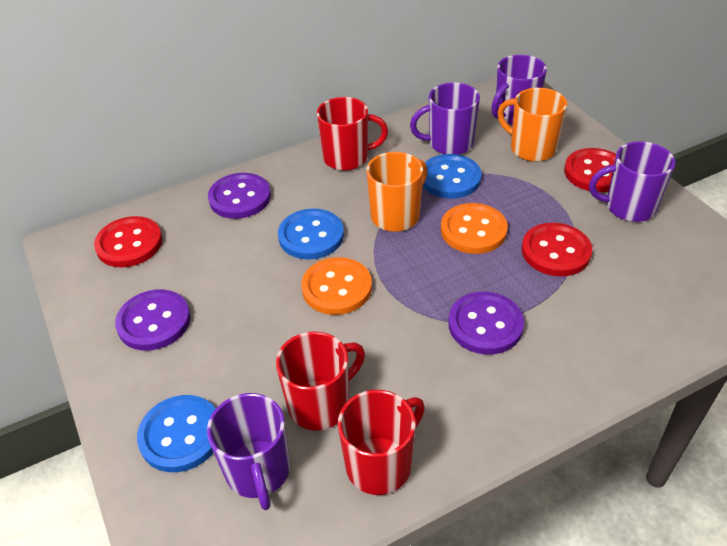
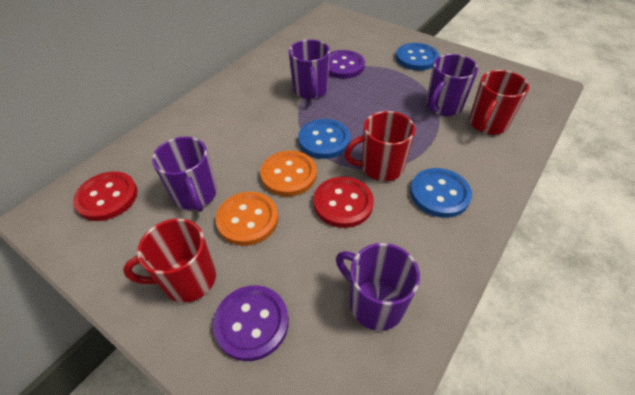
orange mug: [366,152,427,232] [498,88,567,162] = 2 -> none = 0
purple button: [115,289,190,351] [208,173,271,219] [448,292,524,355] = 3 -> [213,285,289,361] [329,50,365,79] = 2
red button: [94,216,162,267] [522,223,592,276] [564,148,616,192] = 3 -> [73,171,138,221] [314,177,374,228] = 2

